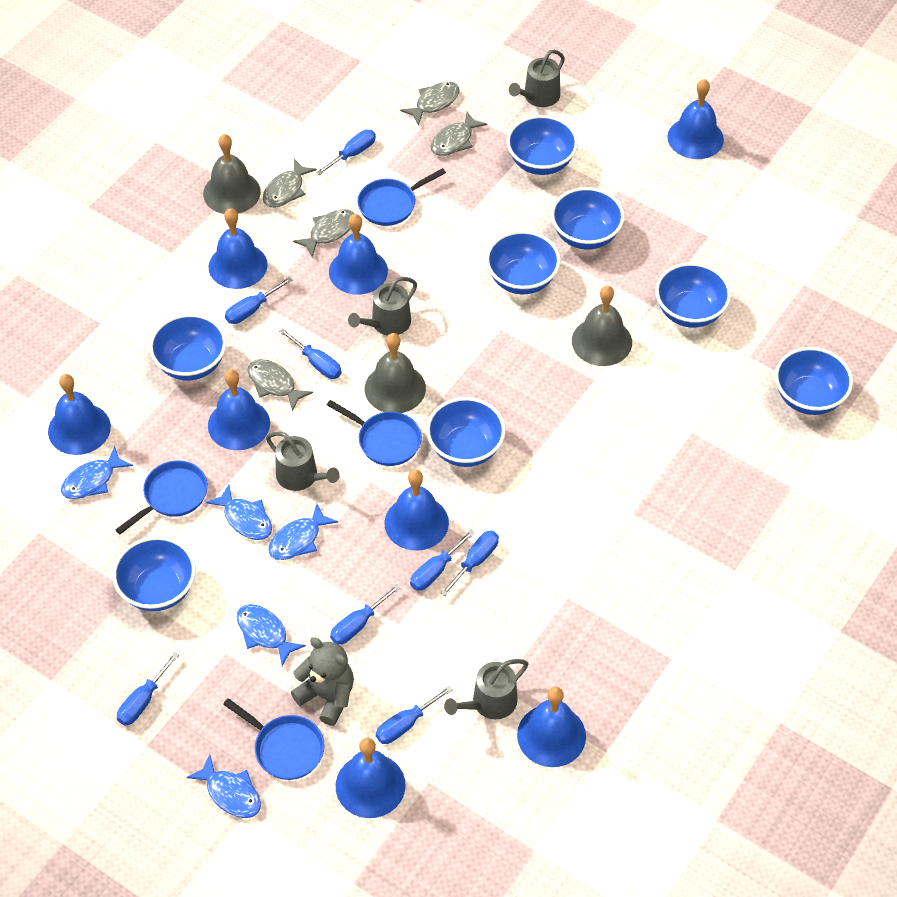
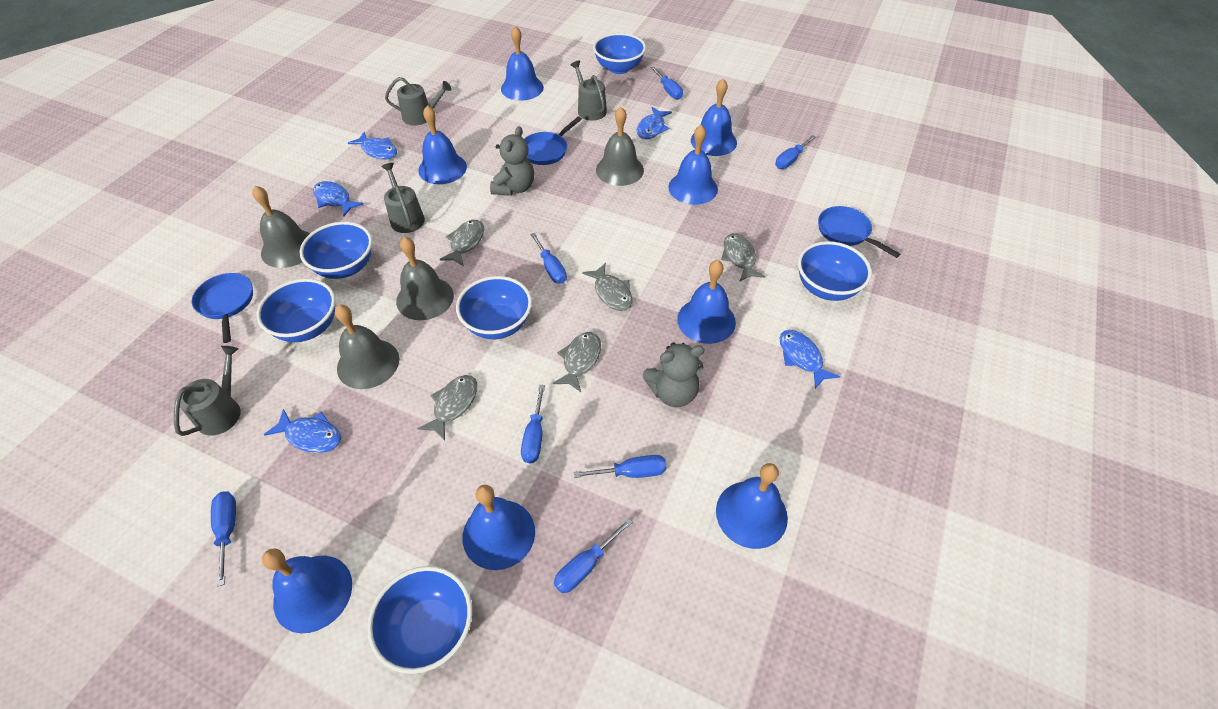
blue bowl: [112,536,196,611] [149,314,227,380] [426,397,506,467] [486,231,561,294] [507,115,578,175] [551,187,625,250] [655,263,731,328] [775,347,853,415] = 8 -> [257,279,336,342] [300,222,372,279] [367,566,472,674] [456,276,532,339] [593,33,646,74] [798,241,872,301] = 6
blue pan: [115,461,208,534] [223,698,325,780] [327,400,422,466] [357,168,446,226] = 4 -> [192,273,253,343] [524,116,582,165] [818,206,900,258] = 3
blue screwdriver: [117,652,179,726] [225,277,292,324] [279,328,342,379] [316,129,376,175] [330,584,401,645] [376,685,453,744] [410,530,475,591] [441,530,499,596] = 8 -> [211,491,236,586] [521,385,545,463] [530,233,567,284] [554,518,633,593] [574,455,667,478] [650,66,683,100] [775,135,815,169] = 7
grey bell: [203,134,261,214] [364,333,426,413] [572,285,632,366] = 3 -> [252,186,310,268] [335,305,399,389] [396,237,454,320] [596,107,644,186] = 4
grey teddy bear: [291,637,354,726] = 1 -> [490,126,534,196] [643,342,705,407] = 2

